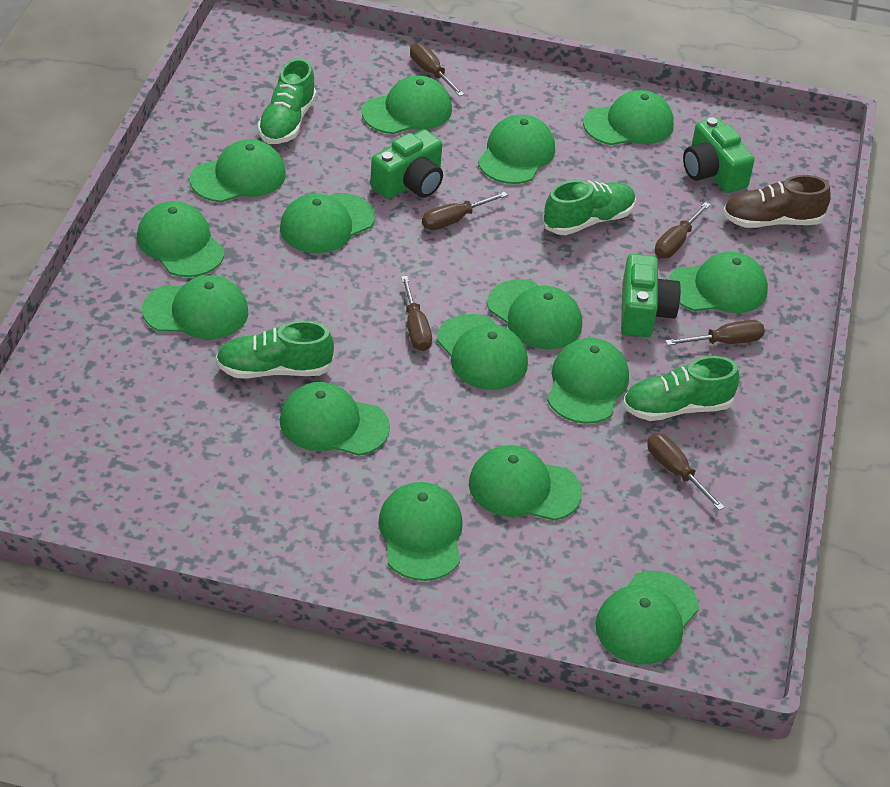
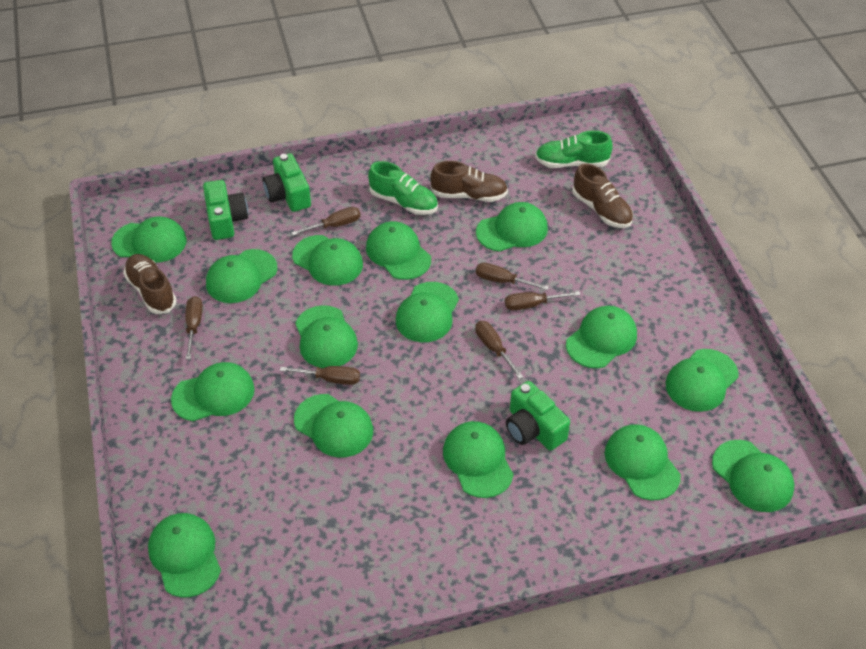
brown shoe: [723,175,831,228] = 1 -> [123,254,177,314] [430,161,508,202] [572,163,633,228] = 3
green shoe: [216,320,334,379] [258,58,316,144] [543,180,636,235] [623,356,740,421] = 4 -> [368,161,438,215] [535,130,613,168] = 2

